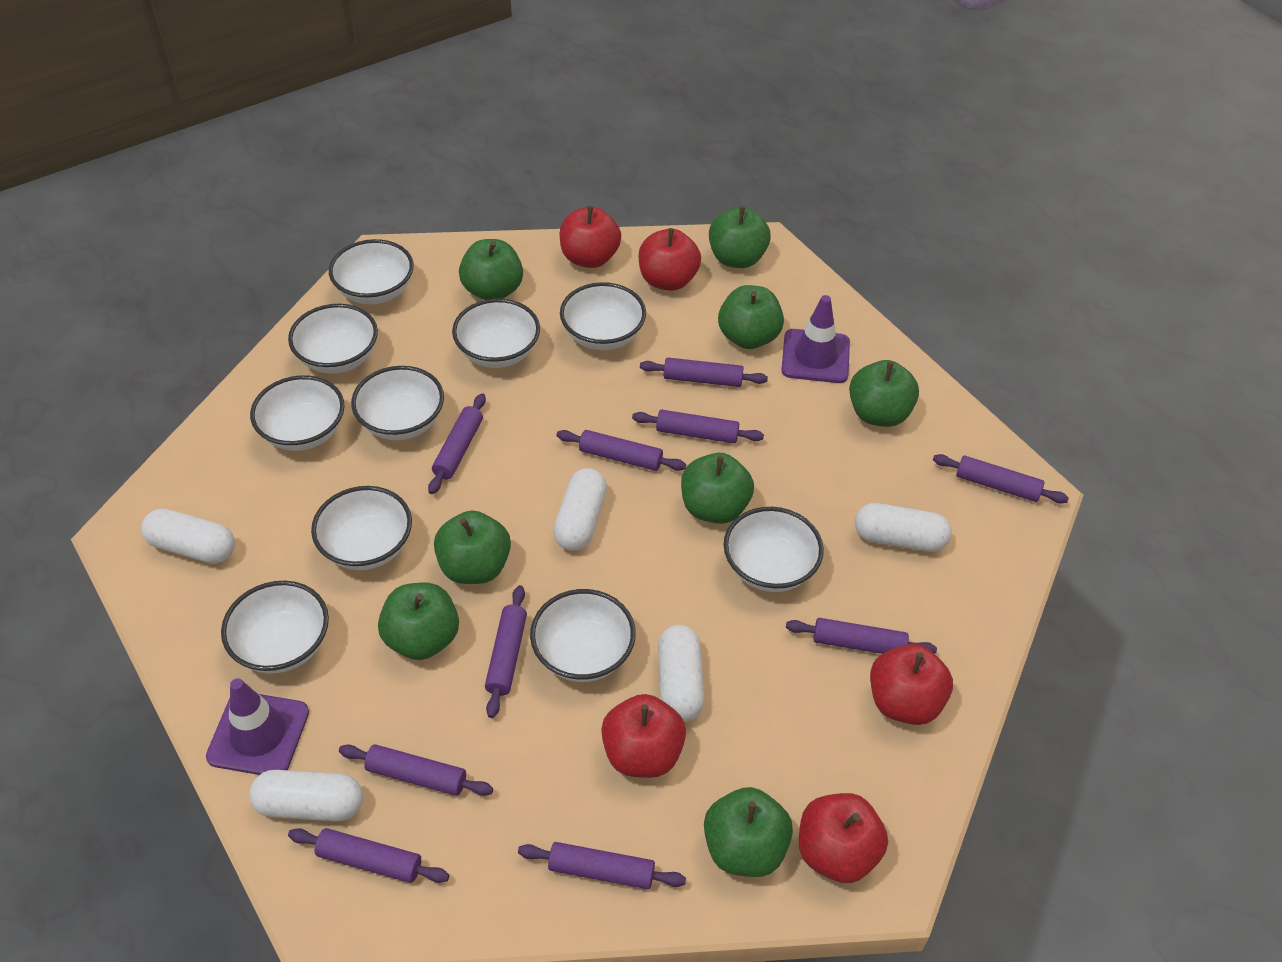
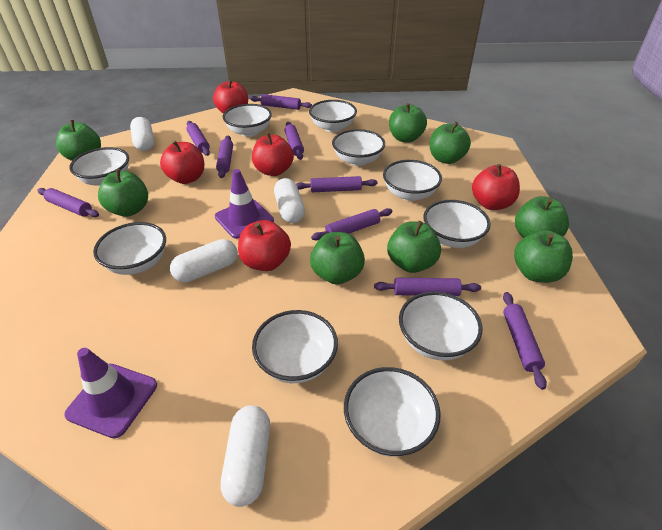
purple rolling pin: [288,828,449,883] [339,744,493,796] [428,393,486,494] [485,585,527,718] [518,842,686,889] [556,430,686,471] [632,410,764,443] [640,358,768,387] [786,618,937,654] [933,454,1069,504] = 10 -> [37,188,99,217] [186,121,210,156] [216,135,233,178] [250,94,312,110] [285,122,304,160] [296,176,377,192] [311,208,393,240] [374,278,481,296] [503,292,547,390] = 9
white capsule: [141,509,235,564] [249,770,363,822] [553,468,607,551] [658,625,705,722] [855,503,952,552] = 5 -> [130,117,154,151] [170,239,238,283] [221,405,270,507] [274,178,305,223] = 4

